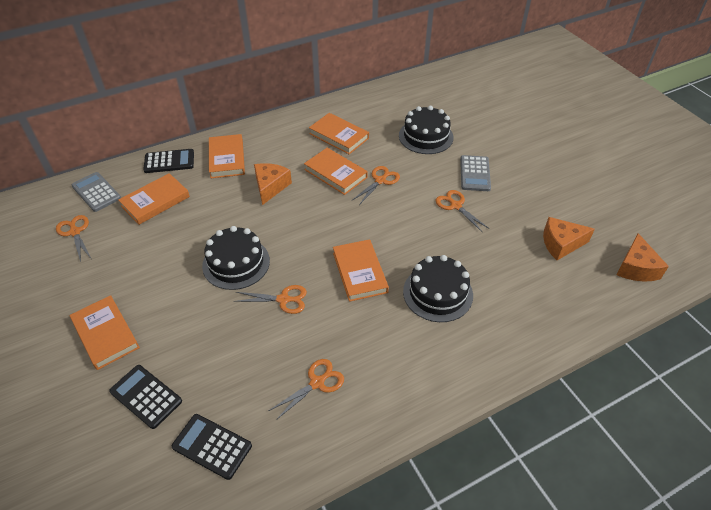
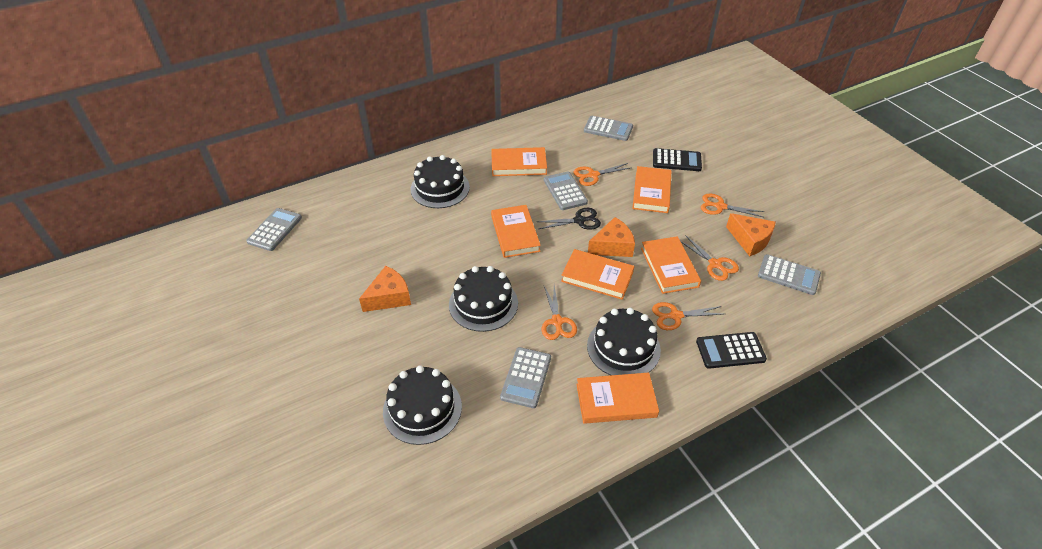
black cake: [202,226,270,290] [399,106,453,154] [403,255,473,322] = 3 -> [383,365,462,445] [411,155,470,208] [449,266,518,332] [587,308,661,375] = 4
black calculator: [109,365,182,429] [143,149,194,173] [172,414,252,480] = 3 -> [653,148,702,171] [696,332,767,369] = 2
black scissors: none = 0 -> [537,208,601,230] = 1
grey calculator: [72,172,121,212] [460,155,491,191] = 2 -> [246,208,302,251] [500,347,551,408] [544,172,588,210] [584,116,633,141] [758,254,821,295] = 5

